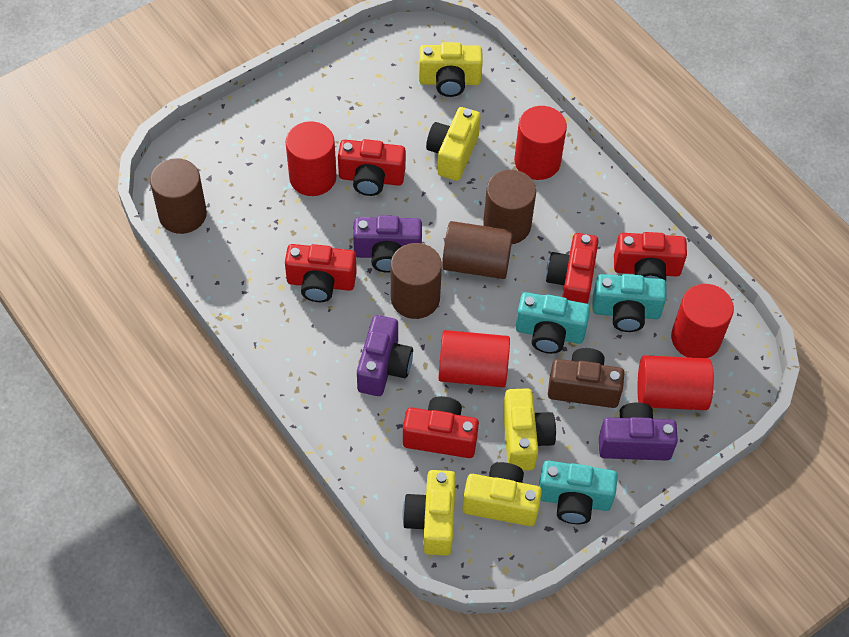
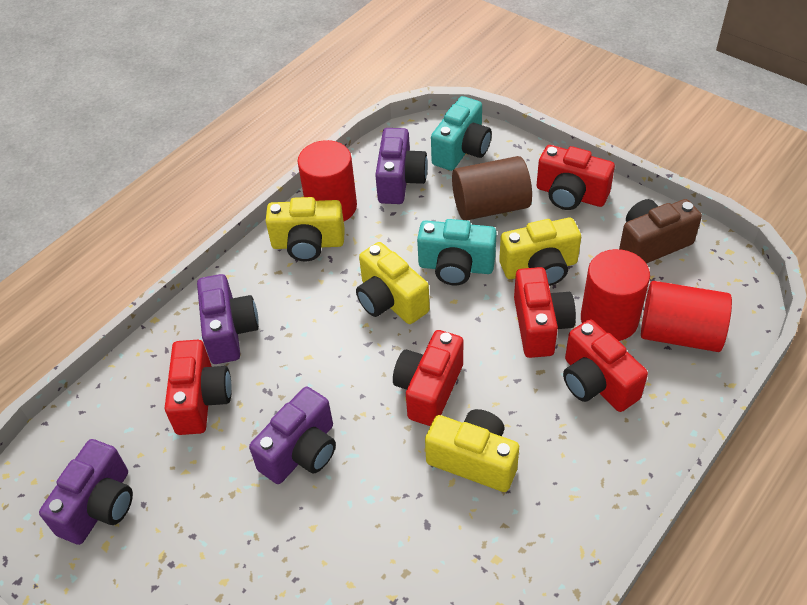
brown cylinder: [150,158,207,234] [391,243,442,319] [442,221,513,279] [483,170,536,244] = 4 -> [452,156,532,220] = 1
purple camera: [353,215,422,273] [357,315,413,396] [599,402,678,461] = 3 -> [39,439,133,545] [197,274,259,364] [249,387,336,484] [375,128,428,204] = 4
red cylinder: [286,121,336,196] [438,330,510,387] [514,106,567,180] [637,355,714,410] [671,284,734,358] = 5 -> [298,140,357,221] [581,249,650,341] [641,281,732,352] = 3
turquoise camera: [516,292,590,354] [539,460,618,524] [592,274,666,332] = 3 -> [417,219,497,285] [431,96,492,171] = 2
yellow camera: [402,470,456,556] [419,42,483,97] [426,107,481,181] [462,462,542,526] [503,388,556,471] = 5 -> [266,197,345,261] [356,242,430,324] [425,409,519,492] [499,218,581,286] = 4

